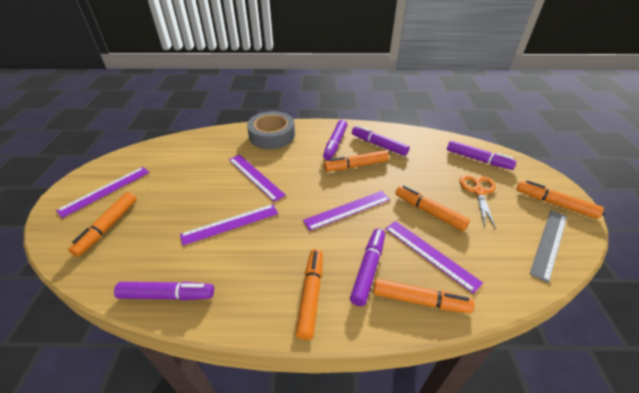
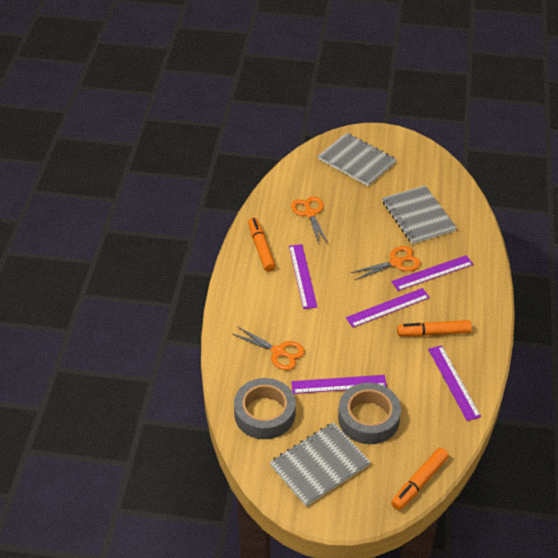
grey notebook: none = 0 -> [270,422,371,506] [318,133,397,186] [382,185,457,244] = 3
grey ruler: [530,210,567,283] = 1 -> none = 0
grey tape: [247,111,295,149] = 1 -> [234,378,296,439] [338,383,401,444] = 2
orange marker: [68,192,137,257] [296,249,323,340] [324,150,389,172] [373,279,474,313] [395,186,470,231] [516,180,604,219] = 6 -> [248,217,276,272] [391,447,449,510] [397,320,472,336] = 3
orange scissors: [459,175,496,229] = 1 -> [232,326,305,370] [291,196,328,244] [351,246,421,280] = 3
purple marker: [114,282,214,300] [323,120,347,160] [350,229,385,306] [352,125,410,156] [447,140,516,170] = 5 -> none = 0

